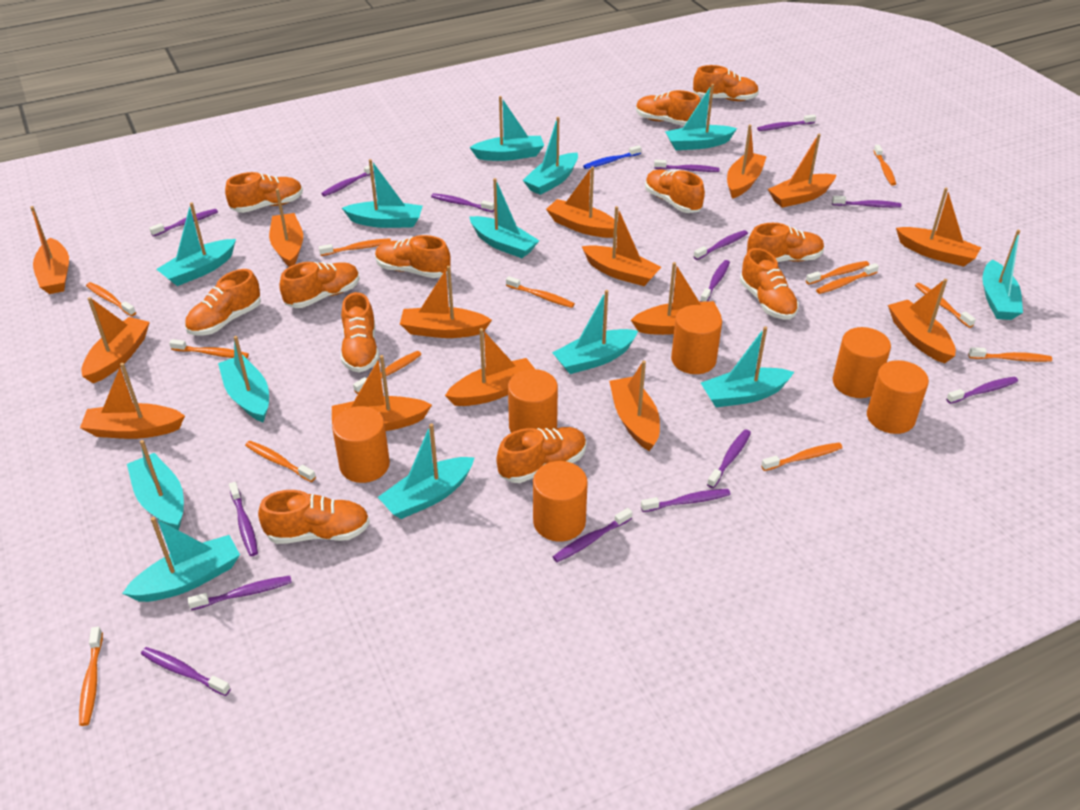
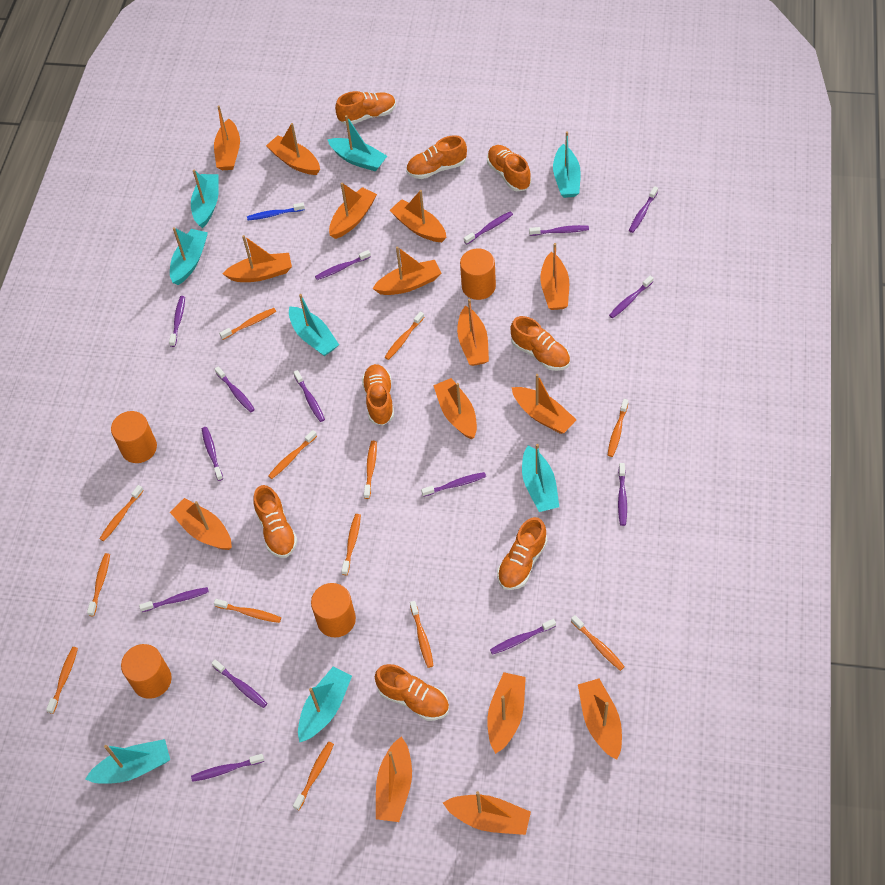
orange cylinder: [332,406,390,483] [508,369,558,433] [533,461,588,542] [671,305,722,374] [833,327,891,398] [867,360,929,434] = 6 -> [111,411,157,463] [121,644,172,699] [311,583,356,637] [460,248,496,300] = 4
orange shoe: [185,269,261,336] [225,172,303,213] [258,490,370,544] [280,262,360,308] [341,292,379,373] [375,235,451,278] [497,427,587,483] [636,90,700,126] [645,170,705,213] [693,65,759,101] [740,248,799,319] [747,223,824,262] = 12 -> [253,485,297,558] [335,91,396,125] [362,364,394,426] [375,664,449,721] [406,135,467,179] [487,145,531,191] [497,517,547,590] [511,316,570,371] = 8
turquoise boat: [122,517,240,602] [127,440,184,530] [156,203,236,286] [218,336,269,422] [342,159,422,228] [378,423,475,519] [470,96,544,161] [470,178,539,258] [523,117,578,195] [552,290,638,374] [665,84,737,150] [701,326,794,407] [982,230,1023,320] = 13 -> [85,739,170,784] [170,227,208,285] [191,170,219,228] [289,294,339,356] [298,667,352,743] [327,115,387,172] [522,444,559,512] [553,131,581,198] = 8

